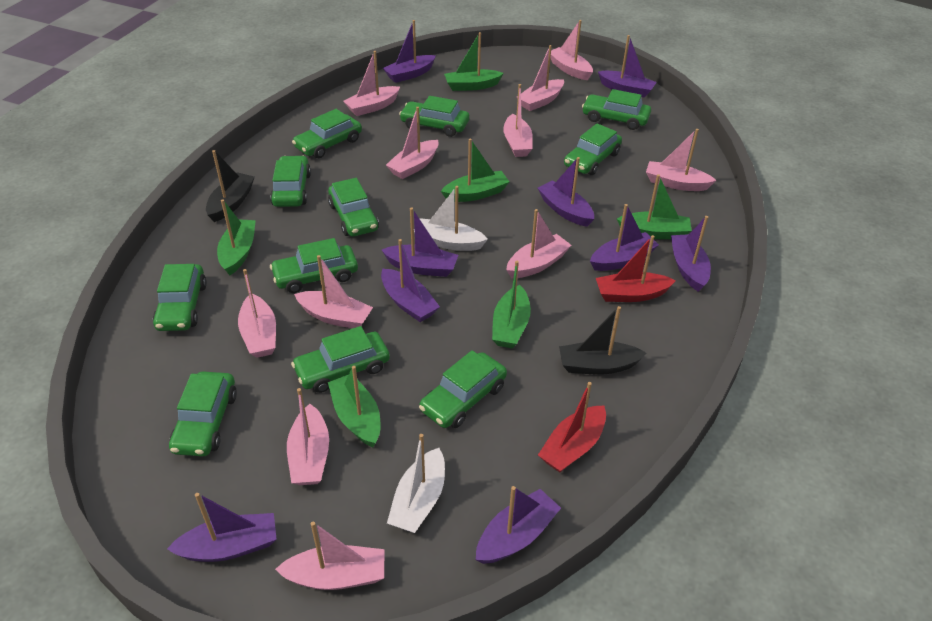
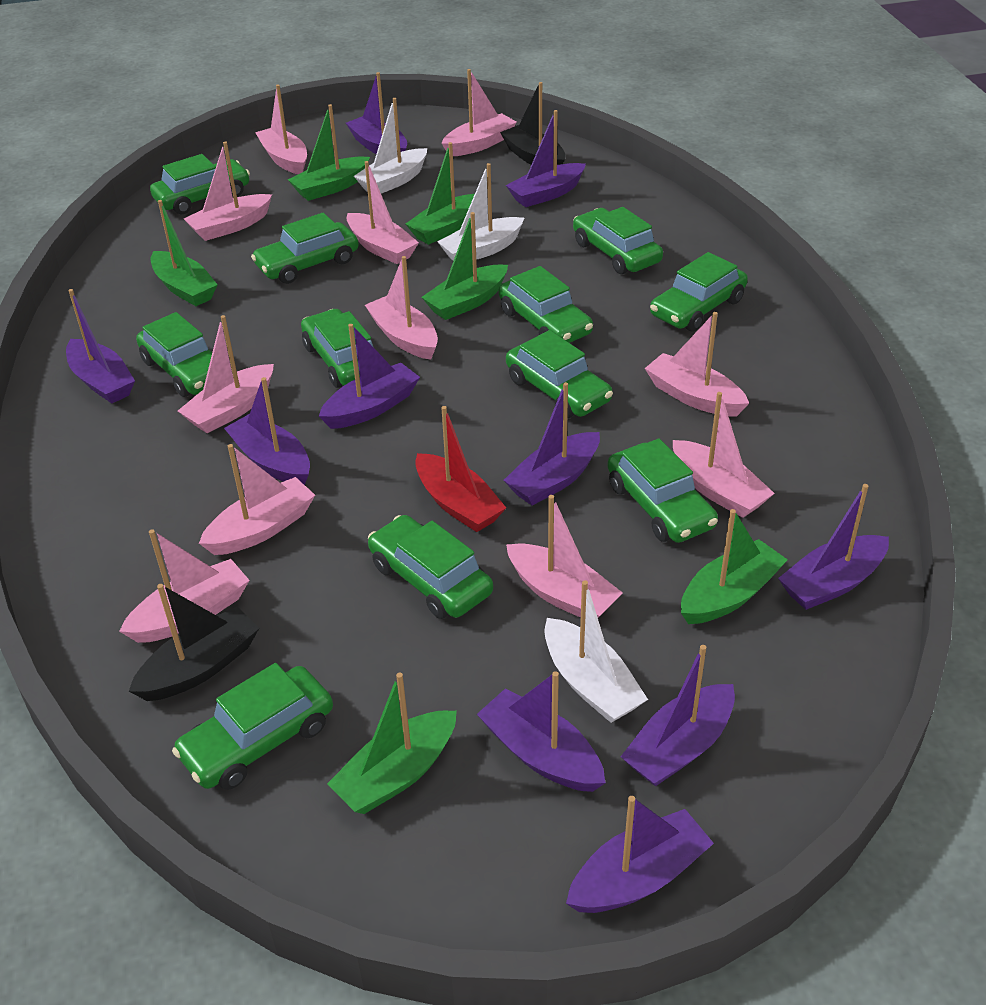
purple boat: [167,493,276,562] [381,239,440,322] [382,208,458,277] [383,20,436,83] [476,486,561,564] [538,157,594,227] [590,204,659,271] [598,35,657,98] [671,216,711,292] = 9 -> [66,289,135,404] [224,377,310,485] [319,324,420,429] [346,72,407,154] [477,671,606,792] [503,382,600,506] [506,110,586,207] [566,796,714,913] [621,645,735,787] [778,484,889,610] = 10
red boat: [538,382,606,472] [596,235,676,302] = 2 -> [415,406,506,532] = 1
white boat: [387,434,445,533] [414,186,488,251] = 2 -> [354,98,427,194] [437,163,524,261] [544,580,648,723] = 3

